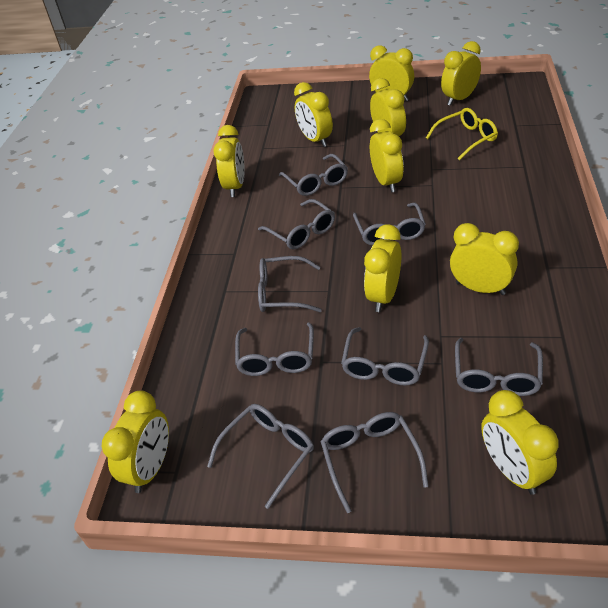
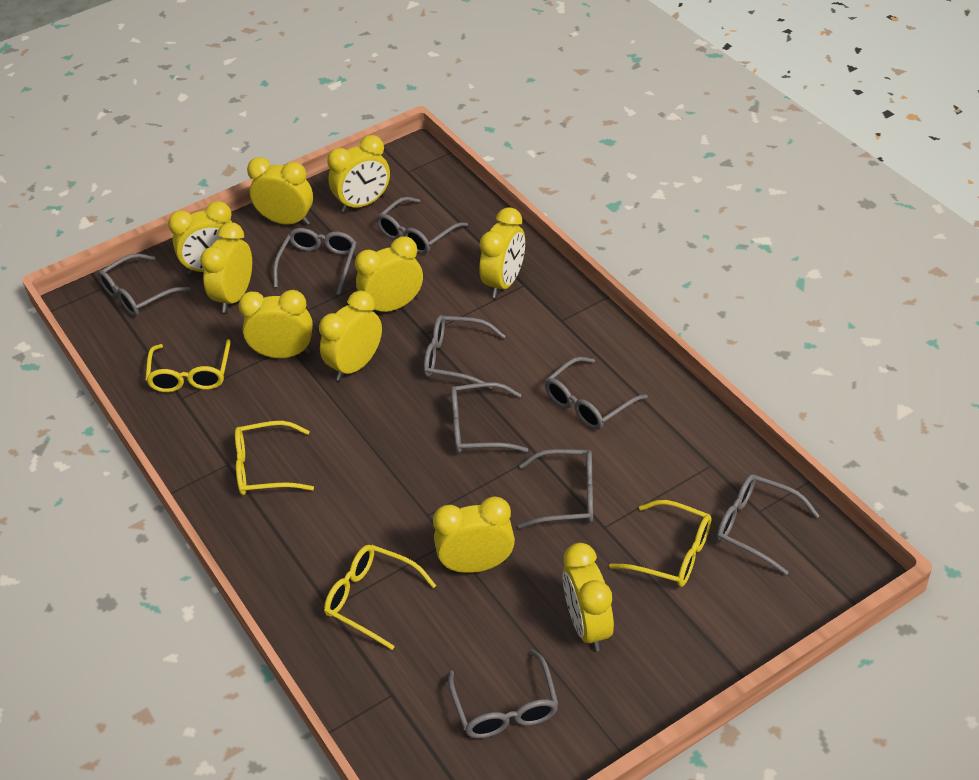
yellow glasses: [426,108,498,160] = 1 -> [145,339,231,392] [235,421,314,495] [324,545,436,650] [609,500,711,587] = 4

